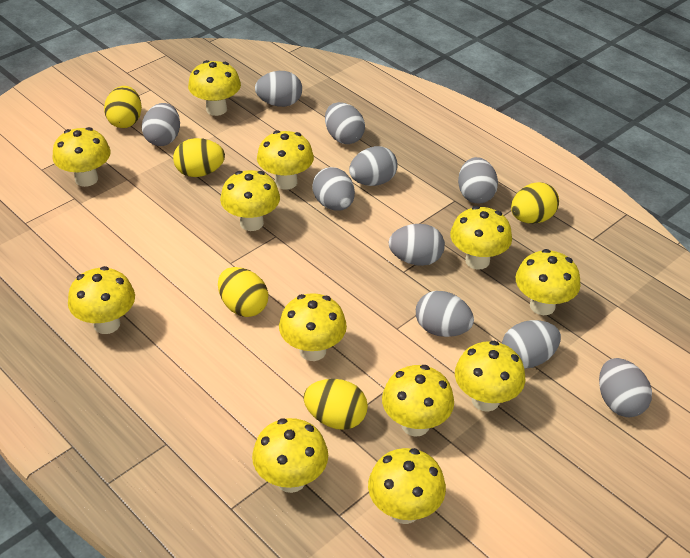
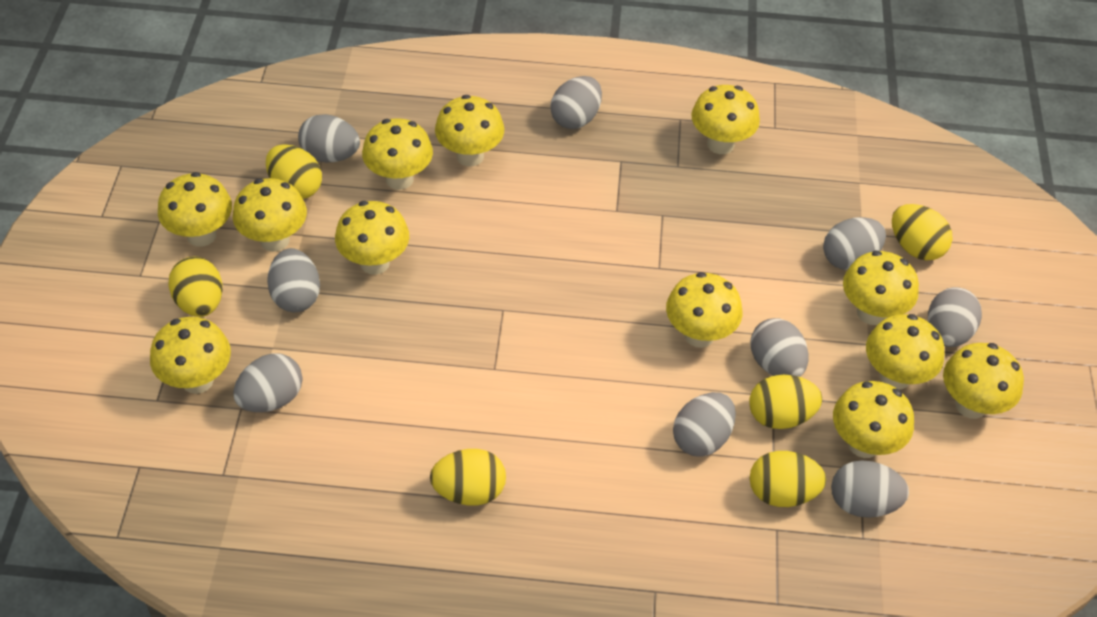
grey egg: [142,103,180,146] [255,71,302,107] [312,167,355,211] [325,102,365,144] [349,146,398,186] [389,224,445,266] [416,291,474,337] [458,157,498,204] [502,320,561,369] [599,358,652,417] = 10 -> [233,354,302,412] [267,248,320,312] [298,114,360,162] [550,76,602,129] [673,392,736,457] [750,318,809,377] [823,217,886,270] [831,460,909,518] [928,287,982,347] = 9
yellow egg: [104,86,142,128] [173,138,225,177] [218,267,268,317] [303,379,368,430] [511,182,559,224] = 5 -> [168,257,223,317] [266,144,322,199] [430,449,506,506] [749,375,822,429] [750,451,826,507] [892,204,953,260] = 6

